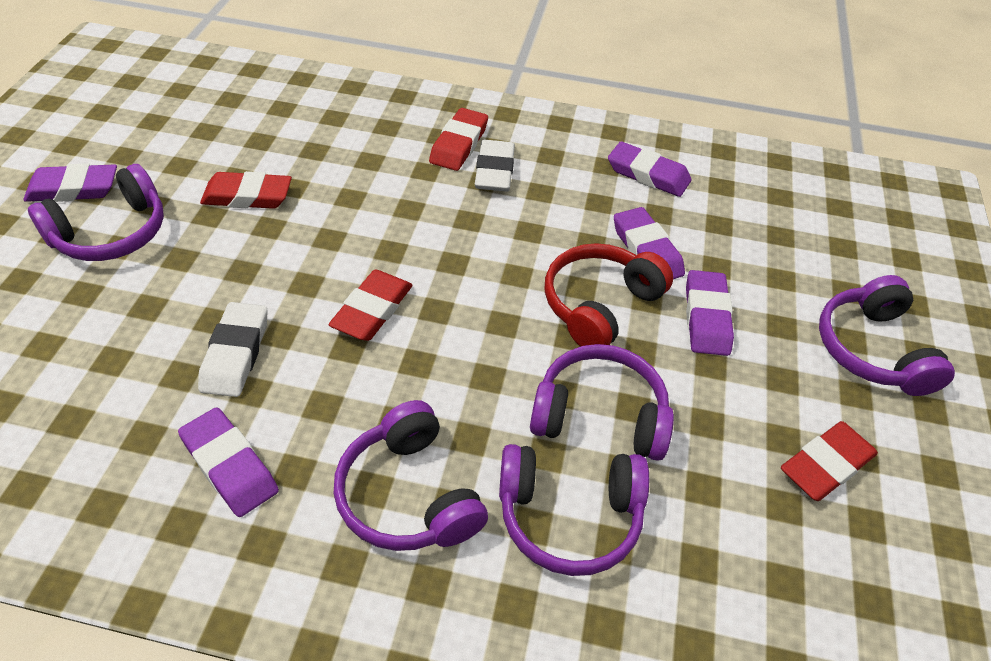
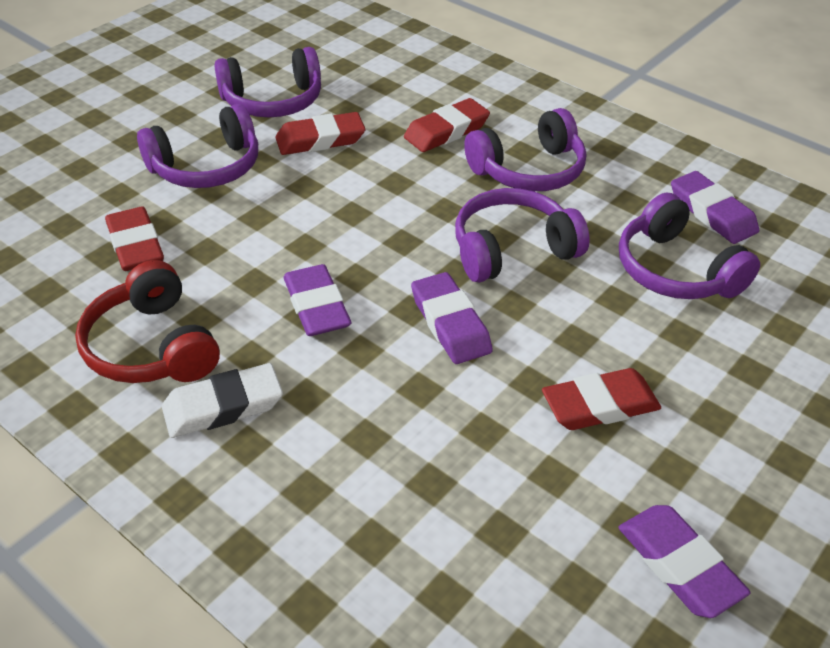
purple eraser: [23,163,117,202] [178,407,279,517] [608,141,692,197] [614,207,685,279] [686,270,734,356] = 5 -> [284,264,351,336] [411,272,493,364] [619,505,751,618] [671,171,759,244] = 4
white eraser: [198,302,268,397] [475,140,515,192] = 2 -> [162,363,283,438] = 1

